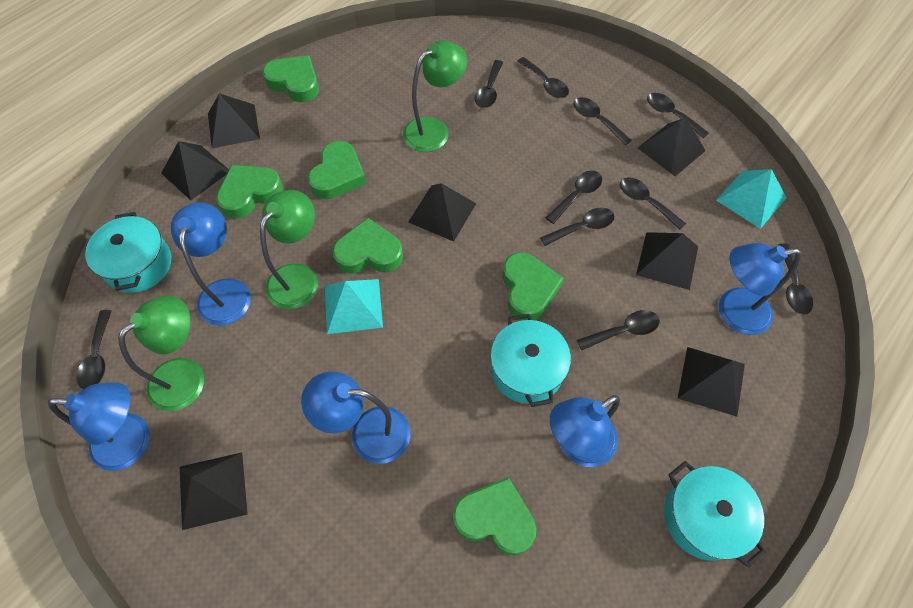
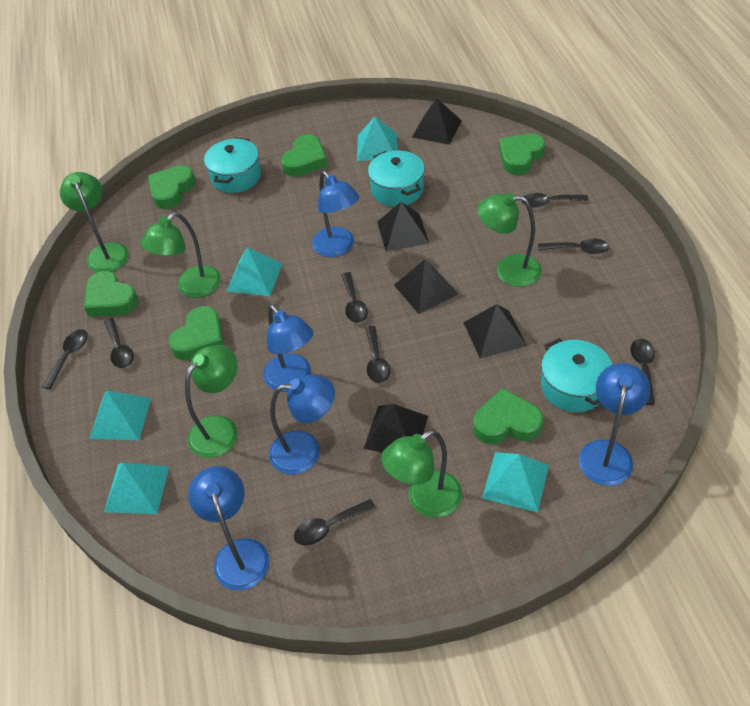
black pyramid: [161,141,229,200] [180,452,248,530] [208,93,260,148] [408,183,476,242] [636,232,698,290] [638,117,706,176] [678,347,745,417] = 7 -> [364,404,428,453] [377,202,429,252] [394,259,458,314] [412,98,462,145] [463,304,527,358] = 5
black spoon: [77,310,111,389] [475,60,503,108] [518,57,569,98] [540,207,614,246] [546,170,602,224] [573,97,632,145] [577,310,660,350] [620,177,686,230] [647,93,709,139] [778,243,813,315] = 10 -> [42,329,88,389] [104,318,134,368] [294,499,376,545] [342,272,368,323] [365,326,390,383] [521,193,589,208] [538,238,610,254] [631,339,655,405] = 8
green lamp: [118,295,204,411] [260,190,318,310] [403,40,467,152] = 3 -> [60,172,129,272] [140,212,221,298] [185,345,238,458] [381,430,462,518] [477,193,542,287] = 5
turquoise pyramid: [325,279,383,334] [716,169,786,229] = 2 -> [89,390,151,440] [104,463,170,514] [227,247,283,296] [357,116,397,161] [482,452,549,512] = 5

